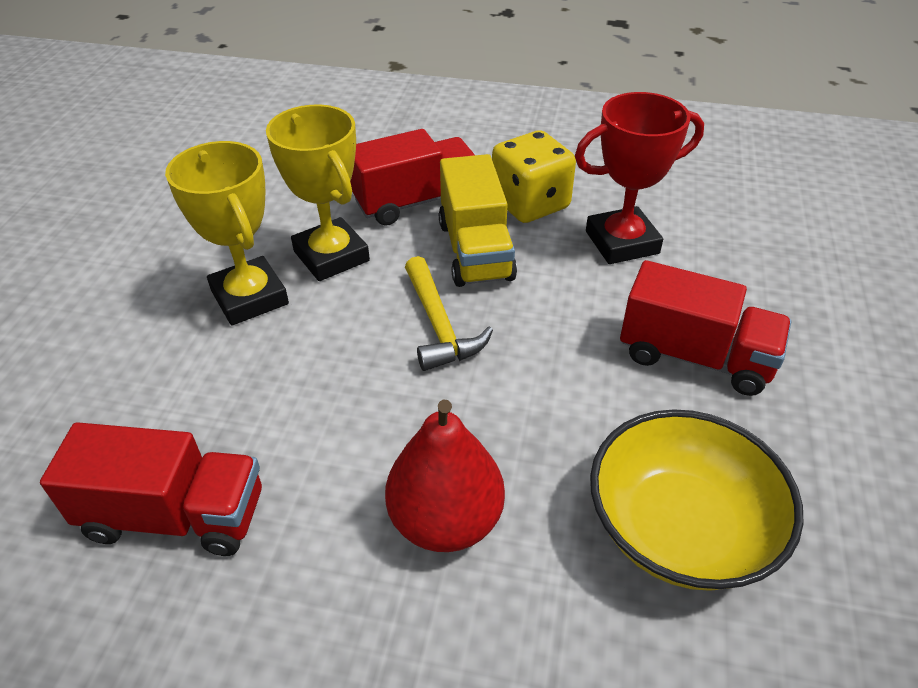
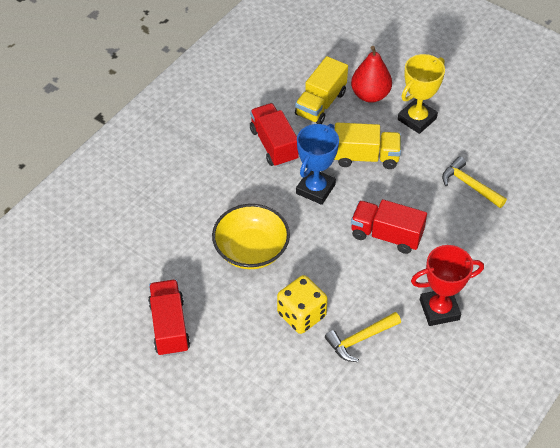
blue trophy: none = 0 -> [296,124,339,205] = 1
yellow hammer: [405,256,493,371] = 1 -> [325,312,401,362] [442,157,507,208] = 2
yellow trophy: [165,141,289,325] [266,105,370,281] = 2 -> [398,54,445,134] = 1
yellow truck: [439,154,517,287] = 1 -> [295,56,348,124] [334,123,401,169] = 2

